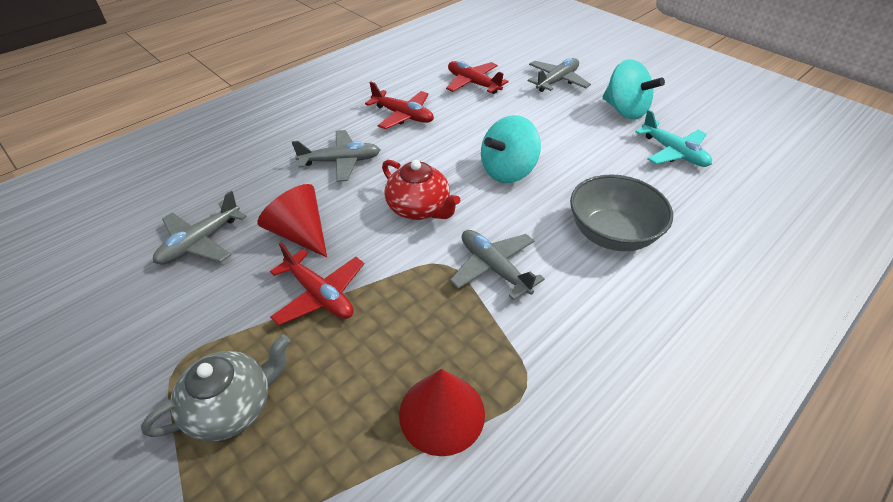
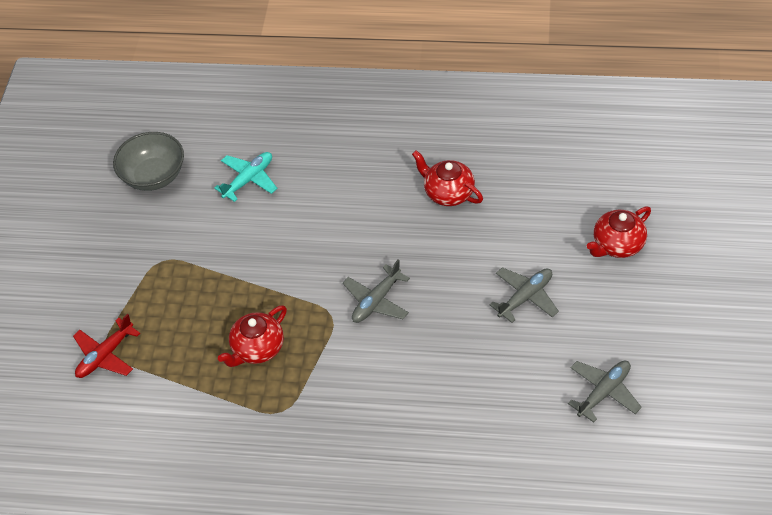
grey plane: [153,191,247,265] [292,130,380,182] [450,230,545,301] [528,58,591,92] = 4 -> [343,259,410,323] [489,267,559,323] [568,360,642,423] = 3
grey teapot: [141,335,290,442] = 1 -> none = 0
red cone: [257,184,327,257] [399,369,485,456] = 2 -> none = 0
red plane: [270,243,364,326] [365,81,434,129] [446,61,508,94] = 3 -> [73,314,140,378] = 1
red teapot: [382,160,461,220] = 1 -> [218,305,287,367] [412,150,483,206] [587,206,651,258] = 3
turquoise spinning top: [481,115,541,183] [603,59,665,120] = 2 -> none = 0

